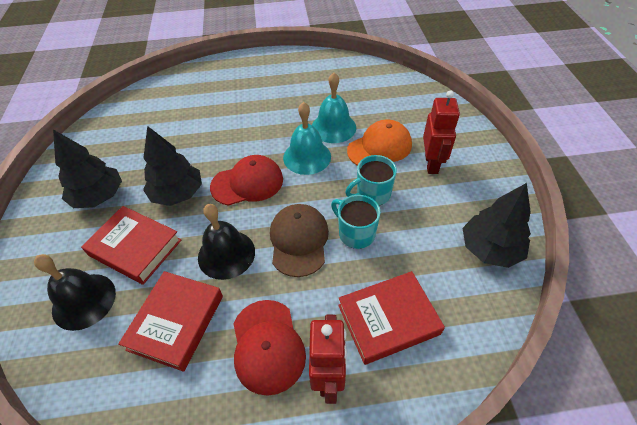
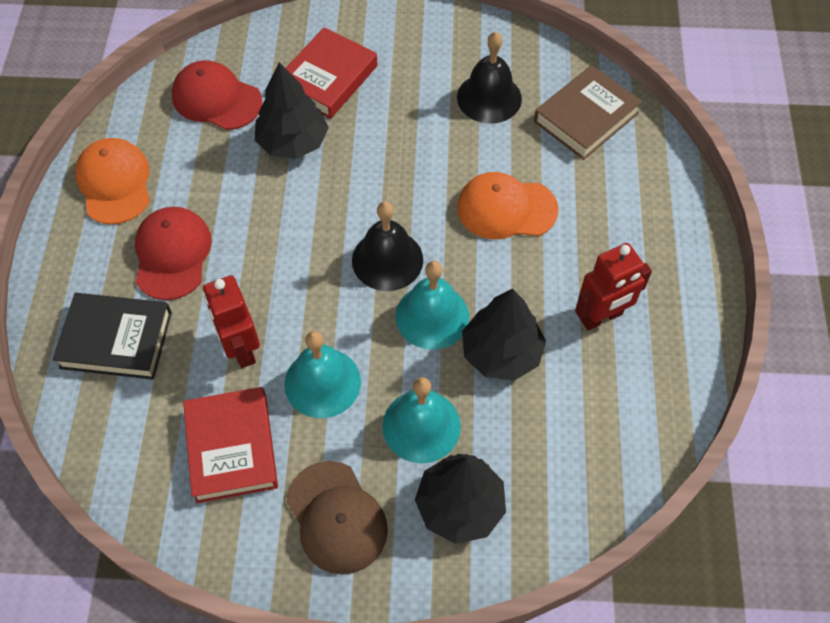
black book: none = 0 -> [53,293,172,380] = 1
brown book: none = 0 -> [534,65,642,160] = 1
orange cap: [347,120,412,166] = 1 -> [75,138,150,225] [457,172,559,240] = 2
red book: [81,206,181,285] [118,271,223,372] [338,271,445,365] = 3 -> [183,387,278,503] [286,27,377,119] = 2
turquoise bell: [283,102,331,175] [312,72,356,143] = 2 -> [284,331,361,418] [382,377,461,463] [396,261,469,350] = 3
turquoise mug: [331,195,381,249] [345,155,397,205] = 2 -> none = 0

